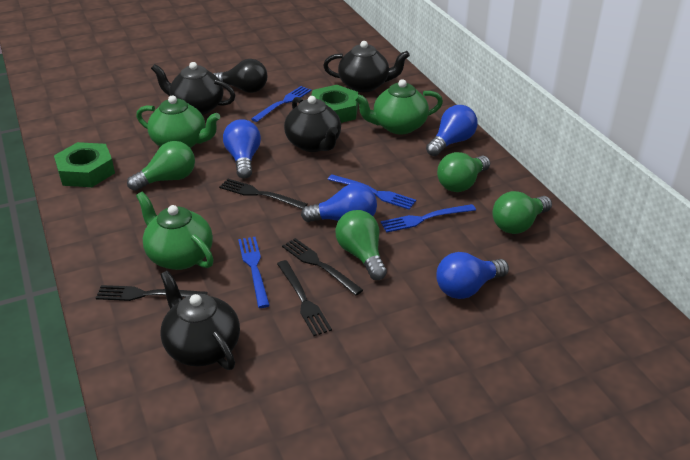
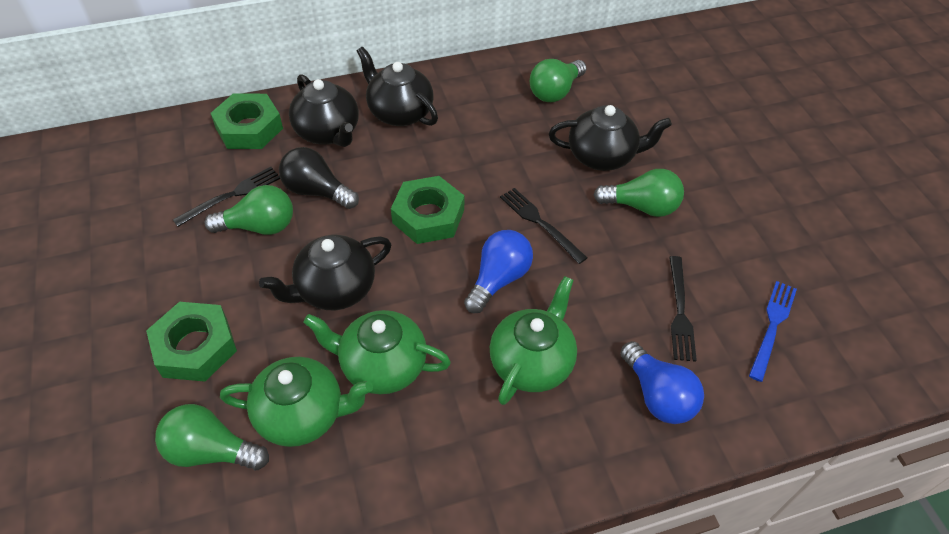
black fork: [96,285,208,301] [219,179,307,209] [277,260,332,336] [282,238,363,296] = 4 -> [173,167,280,227] [500,188,587,264] [669,256,697,362] = 3
blue fork: [238,237,270,308] [251,86,312,122] [327,174,416,210] [381,204,476,233] = 4 -> [749,281,797,382] = 1
blue light bulb: [223,119,261,179] [301,183,377,222] [426,105,478,156] [436,252,509,299] = 4 -> [464,230,533,313] [620,341,704,424] = 2
green nut: [54,142,115,187] [311,85,358,123] = 2 -> [146,302,237,382] [211,93,283,149] [391,176,464,244] = 3

